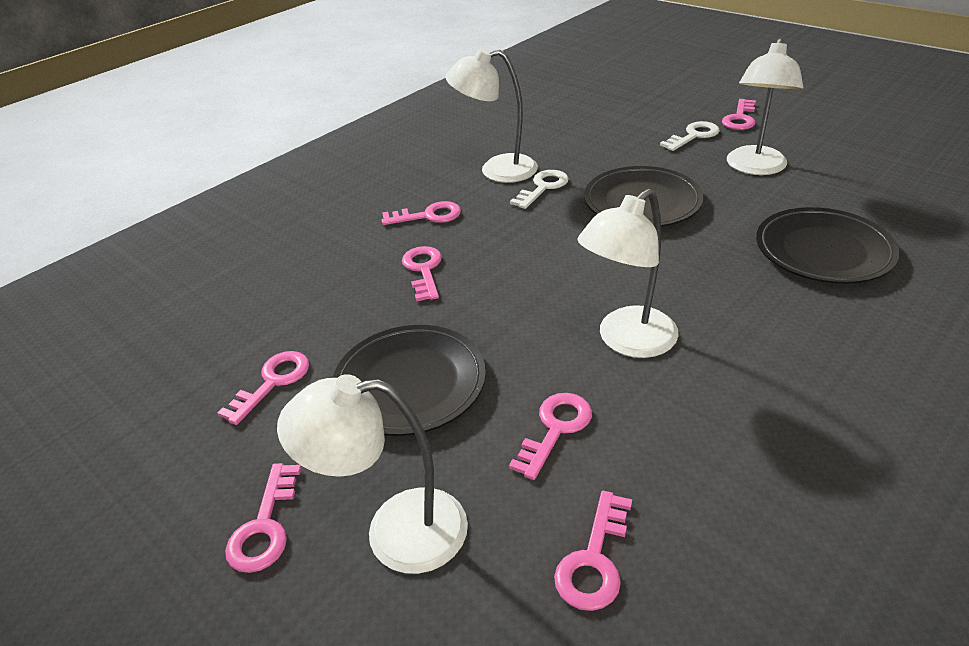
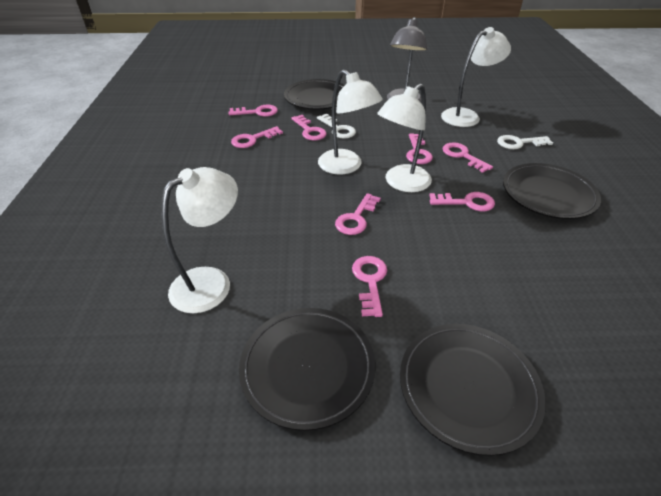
black plate: [332,325,486,436] [584,166,704,227] [756,207,900,284] = 3 -> [239,308,375,431] [284,79,345,110] [400,324,546,456] [503,163,601,219] = 4
grey lamp: none = 0 -> [387,17,428,102] = 1
pink key: [217,351,309,425] [225,463,301,573] [382,201,461,225] [402,246,442,301] [509,393,592,480] [554,491,632,611] [722,99,756,130] = 7 -> [228,104,278,117] [231,126,283,148] [291,115,327,140] [335,193,381,235] [352,256,387,317] [406,133,433,164] [429,192,495,211] [442,142,493,173] = 8

